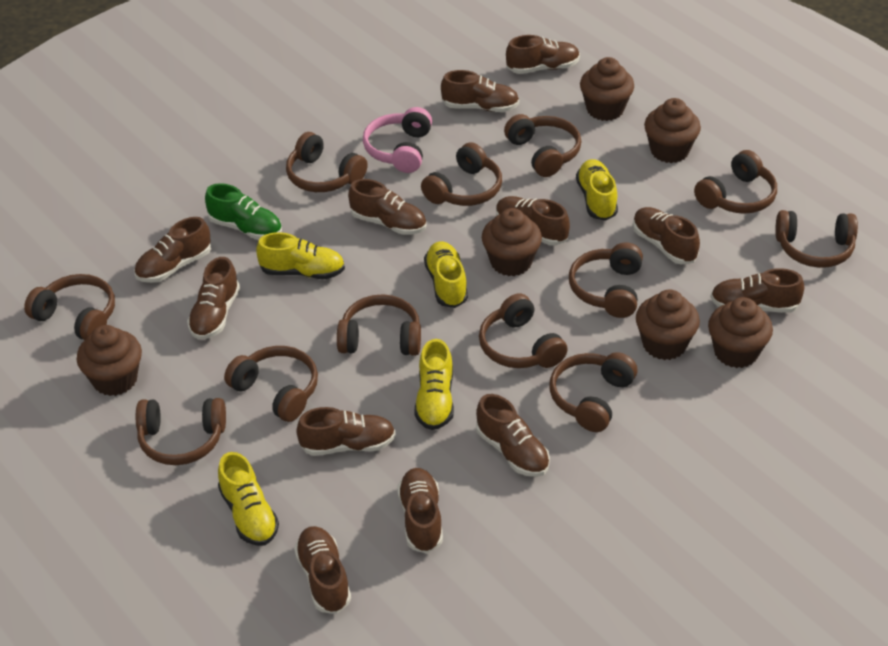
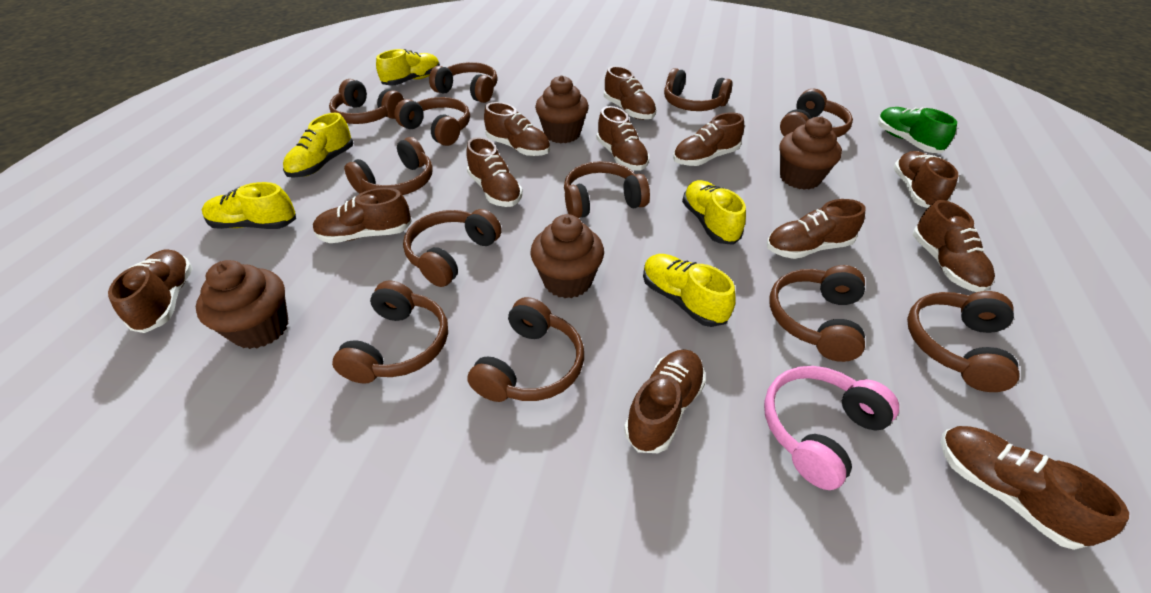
brown cupcake: [77,325,142,396] [482,208,542,276] [580,57,634,121] [636,289,700,360] [644,98,701,163] [708,297,773,368] = 6 -> [196,260,289,349] [530,214,604,298] [535,75,589,143] [780,117,842,190] = 4

